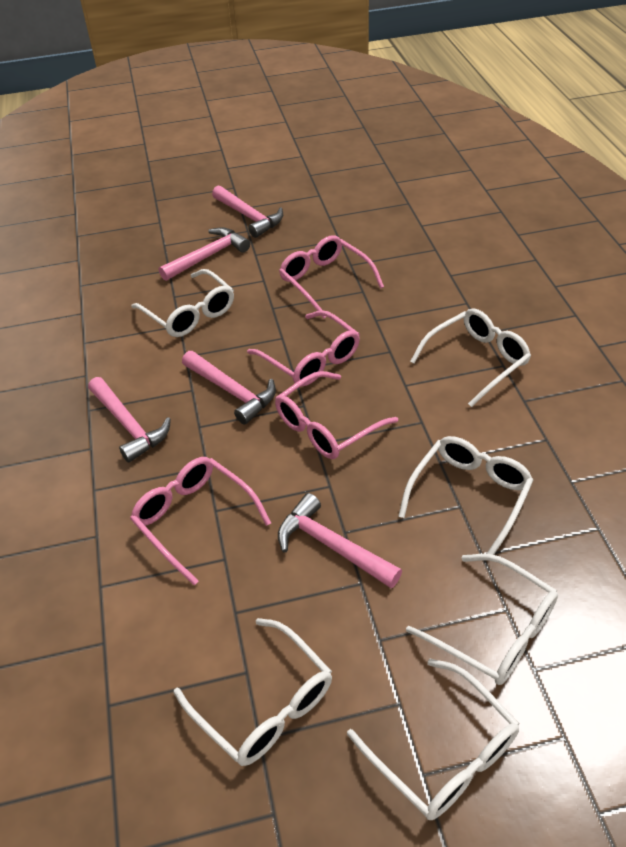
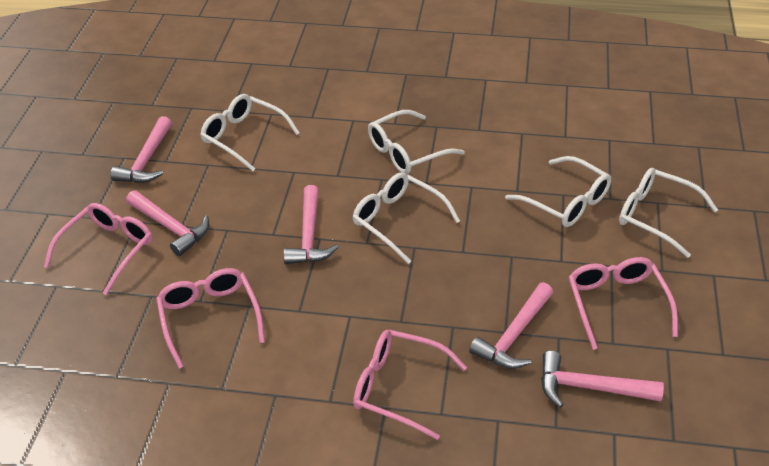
white glasses: [132,269,234,337] [174,618,332,766] [347,659,520,820] [398,436,534,555] [406,554,558,685] [410,309,531,407] = 6 -> [200,94,299,171] [352,172,460,264] [368,110,465,174] [505,156,611,227] [619,168,718,258] = 5

